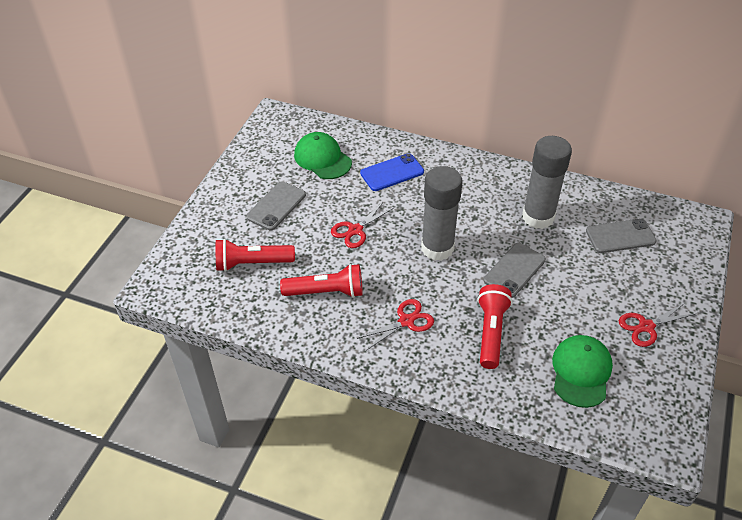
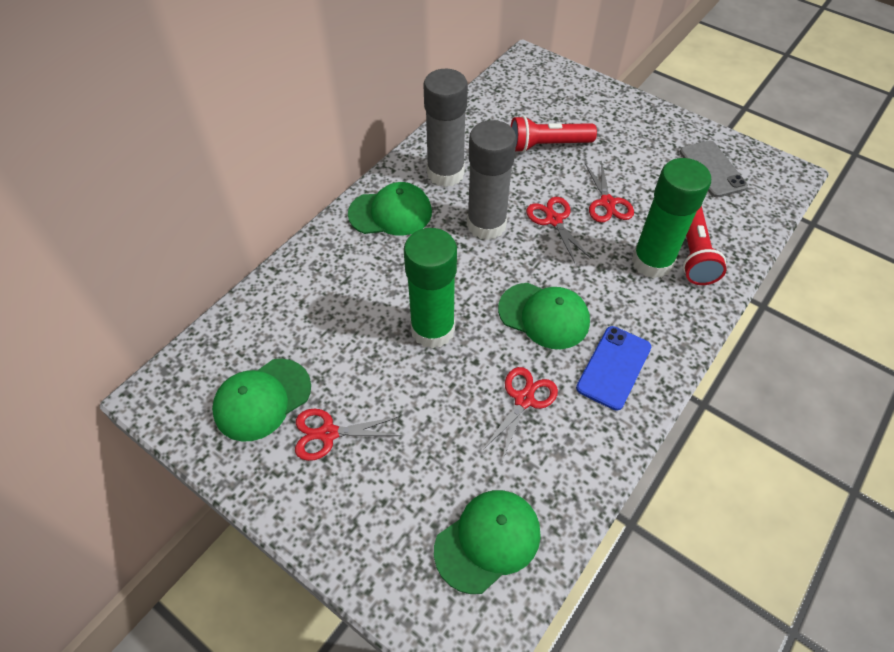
green cap: [294,132,352,179] [552,335,613,408] = 2 -> [212,359,311,442] [348,182,432,236] [434,490,541,594] [498,283,590,349] = 4
green glue stick: none = 0 -> [404,228,457,349] [632,158,711,278] = 2
grey phone: [246,181,306,230] [484,243,546,298] [586,219,657,253] = 3 -> [680,141,748,197] = 1
red flashlight: [215,239,295,272] [280,264,363,298] [477,284,512,369] = 3 -> [511,116,597,153] [683,206,726,285] = 2
red scissors: [331,201,393,248] [357,299,434,351] [619,303,695,347] = 3 -> [295,409,401,461] [482,367,558,461] [526,197,591,263] [585,160,634,223] = 4

